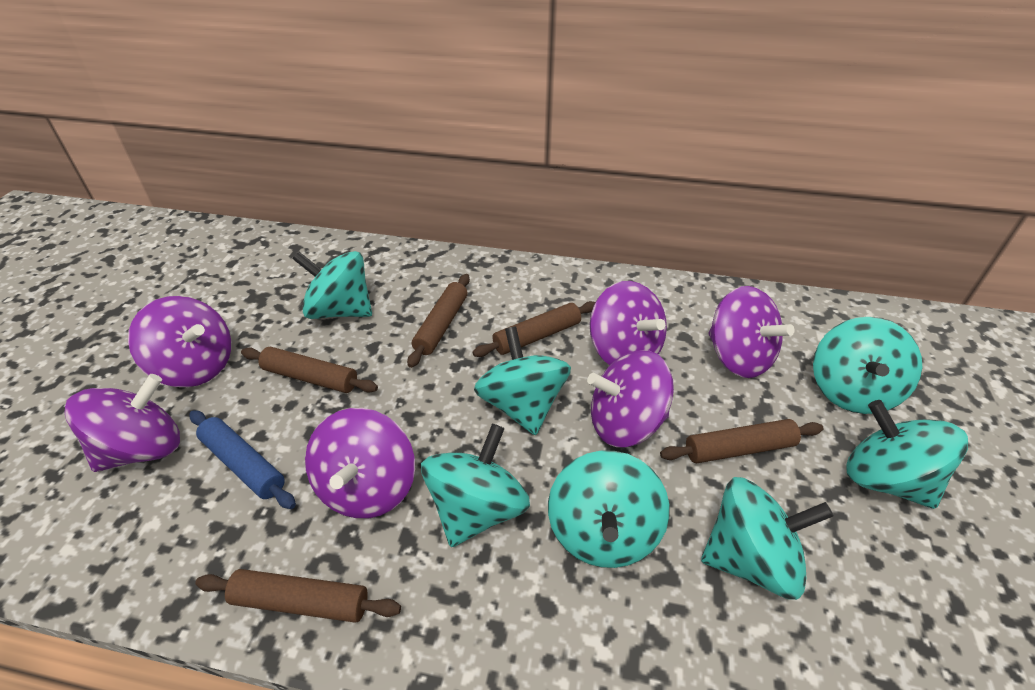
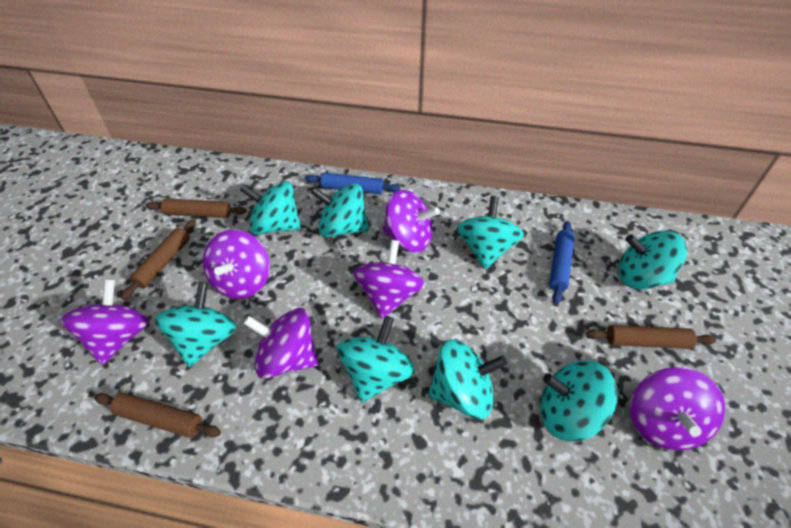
blue rolling pin: [189,410,296,509] = 1 -> [305,172,400,194] [549,221,575,304] = 2
brown rolling pin: [195,569,401,623] [241,346,378,393] [407,274,470,368] [472,301,595,357] [660,419,823,463] = 5 -> [94,393,221,438] [121,220,196,300] [146,199,246,218] [586,325,716,349] = 4
turquoise spinning top: [292,251,372,319] [421,424,530,547] [474,326,571,435] [548,451,669,568] [701,477,834,600] [813,317,922,414] [846,400,968,509] = 7 -> [154,282,237,367] [240,181,301,235] [310,183,369,237] [337,316,415,403] [428,339,508,419] [457,196,524,269] [540,360,618,442] [618,231,687,290] = 8

